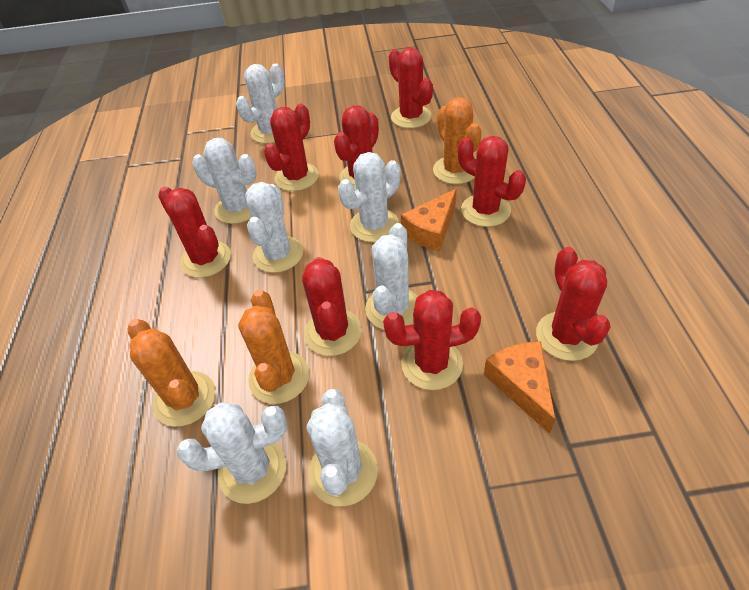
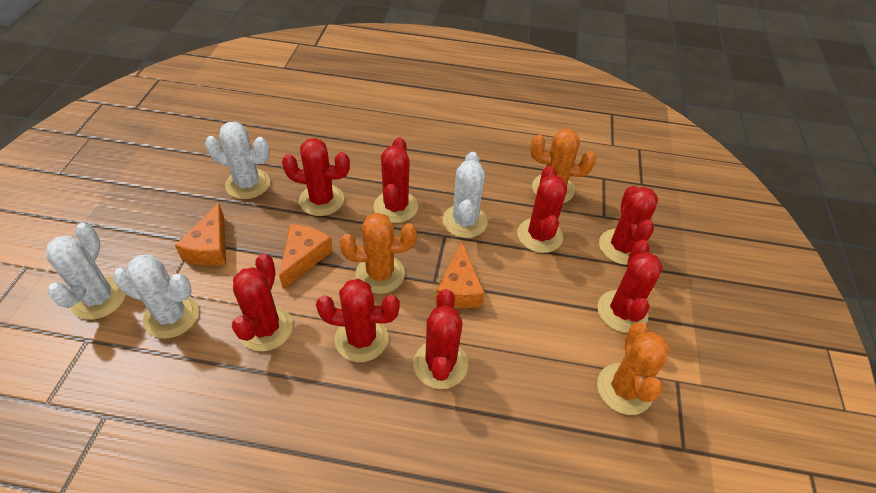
orange cheese: [401,189,457,251] [484,341,556,434] = 2 -> [175,203,226,266] [279,224,333,289] [435,242,485,308] = 3
white cactus: [177,402,287,504] [192,138,256,224] [236,63,285,144] [245,182,303,273] [307,389,378,506] [338,152,401,242] [365,223,418,330] = 7 -> [46,223,126,320] [113,254,199,339] [205,122,270,199] [443,152,488,238] = 4

